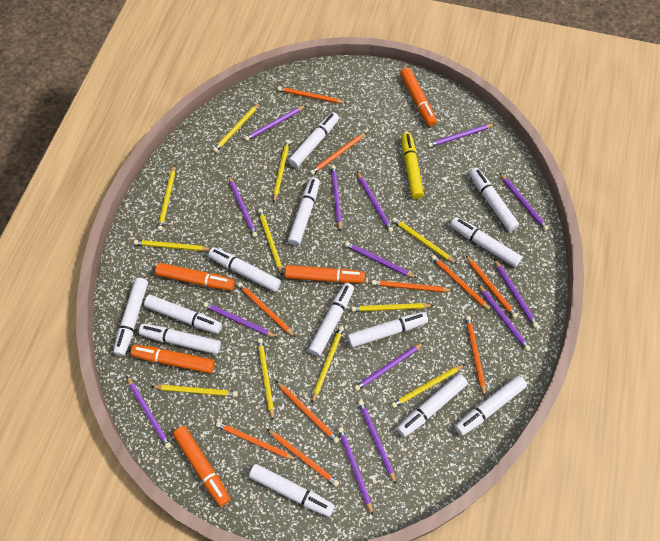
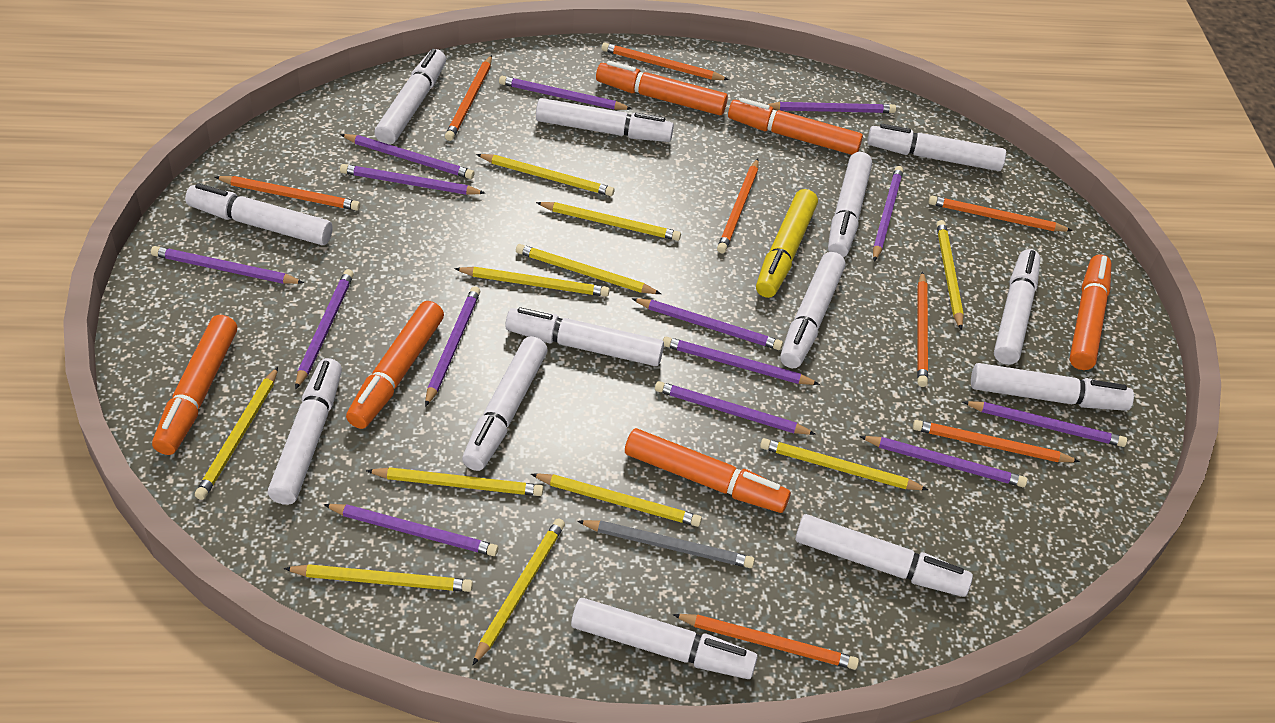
grey pencil: none = 0 -> [577,520,755,568] = 1
orange marker: [131,345,215,374] [155,263,235,291] [173,426,230,507] [285,265,365,283] [400,68,437,127] = 5 -> [152,315,237,455] [346,301,444,429] [596,61,728,115] [625,428,791,513] [728,98,863,155] [1069,255,1112,370] = 6
orange pencil: [216,422,297,460] [237,282,295,337] [267,429,339,487] [276,381,339,443] [277,86,346,103] [310,132,367,175] [372,280,453,292] [431,255,492,312] [465,316,485,396] [466,255,518,318] = 10 -> [215,176,360,211] [445,55,492,141] [601,43,729,80] [673,614,859,670] [717,159,759,253] [913,420,1080,462] [917,271,928,387] [929,196,1073,231] = 8

